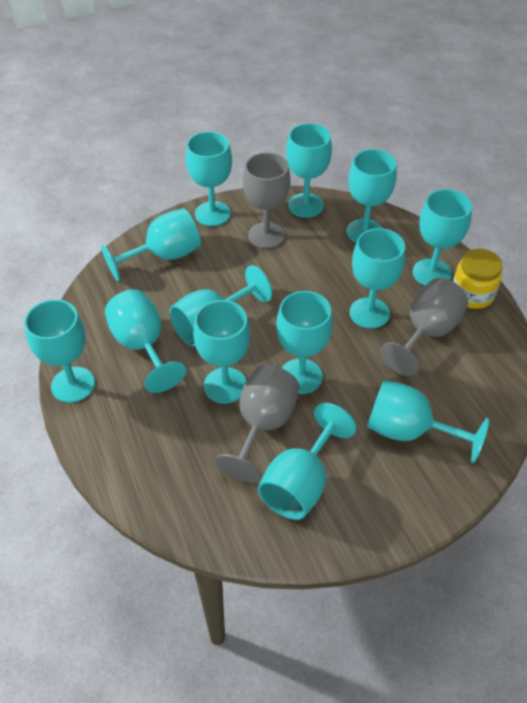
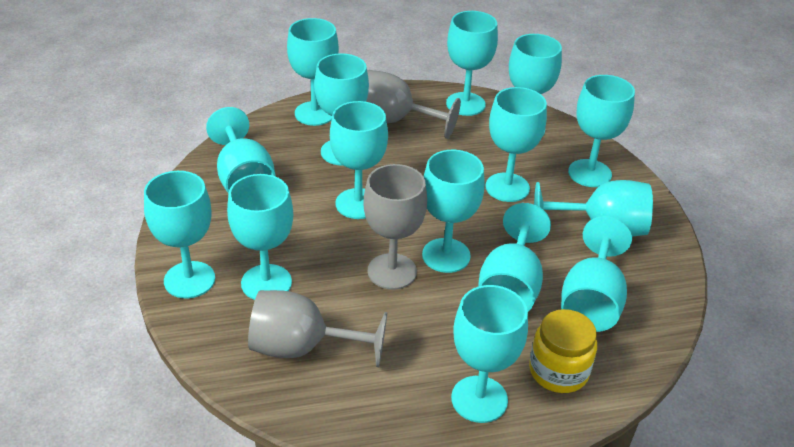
turquoise goblet: [24,299,95,403] [101,208,201,281] [105,289,186,393] [170,265,272,347] [186,131,232,226] [193,300,250,403] [258,403,356,520] [276,291,333,394] [286,123,332,218] [347,149,397,243] [350,228,405,329] [367,380,489,463] [413,189,472,285] = 13 -> [144,171,215,299] [206,107,276,193] [227,174,293,300] [287,18,339,126] [314,53,369,166] [330,101,388,219] [422,150,485,273] [446,11,498,116] [451,285,528,423] [478,203,551,311] [486,87,547,202] [509,34,562,136] [534,180,653,236] [561,216,632,332] [568,75,635,187] = 15

